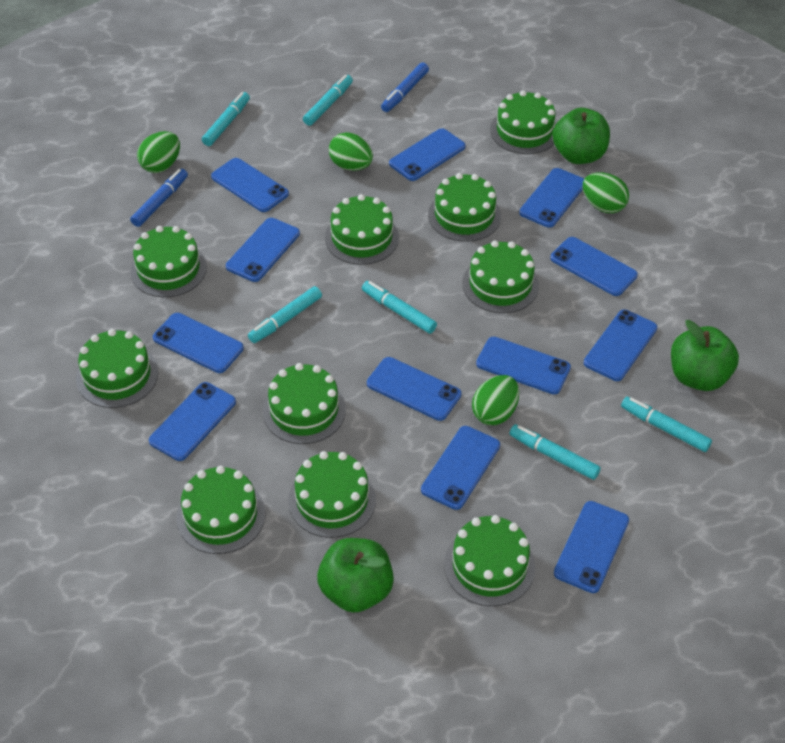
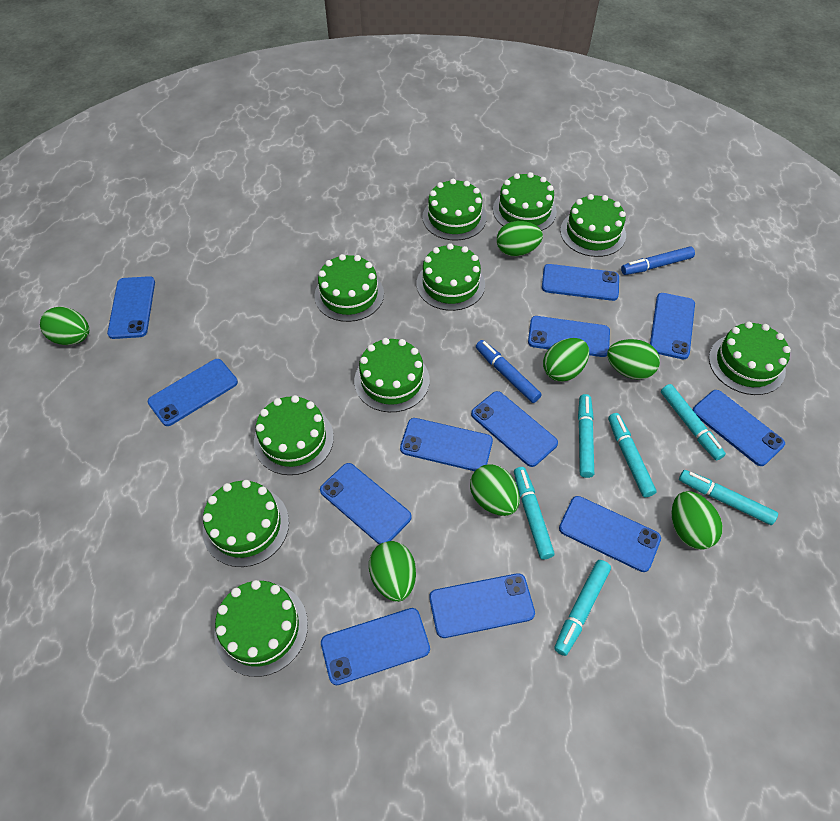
green apple: [317,538,394,613] [553,108,610,164] [671,320,739,391] = 3 -> none = 0
green egg: [137,131,180,173] [329,132,373,171] [472,375,519,425] [583,172,629,213] = 4 -> [40,307,89,345] [369,541,416,602] [470,464,520,516] [497,221,543,256] [543,338,589,382] [607,339,660,380] [672,491,723,550] = 7

